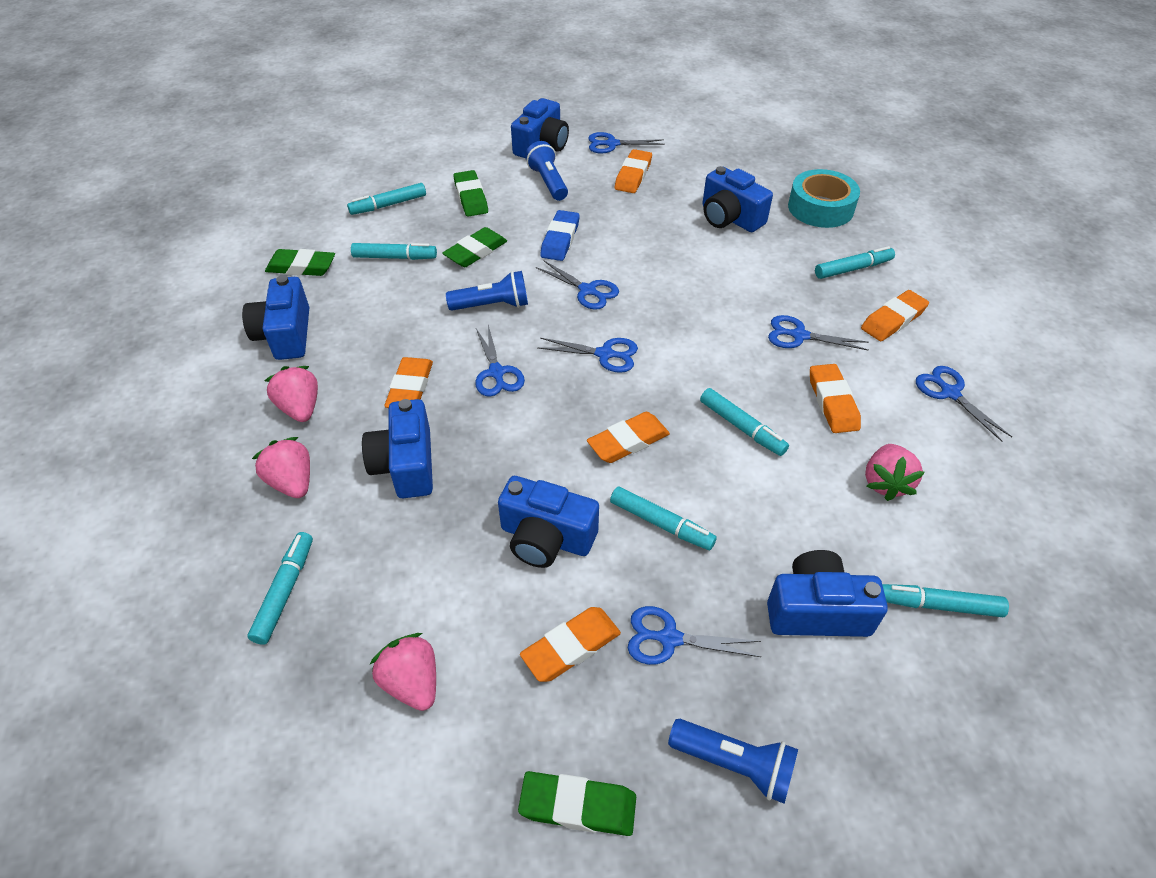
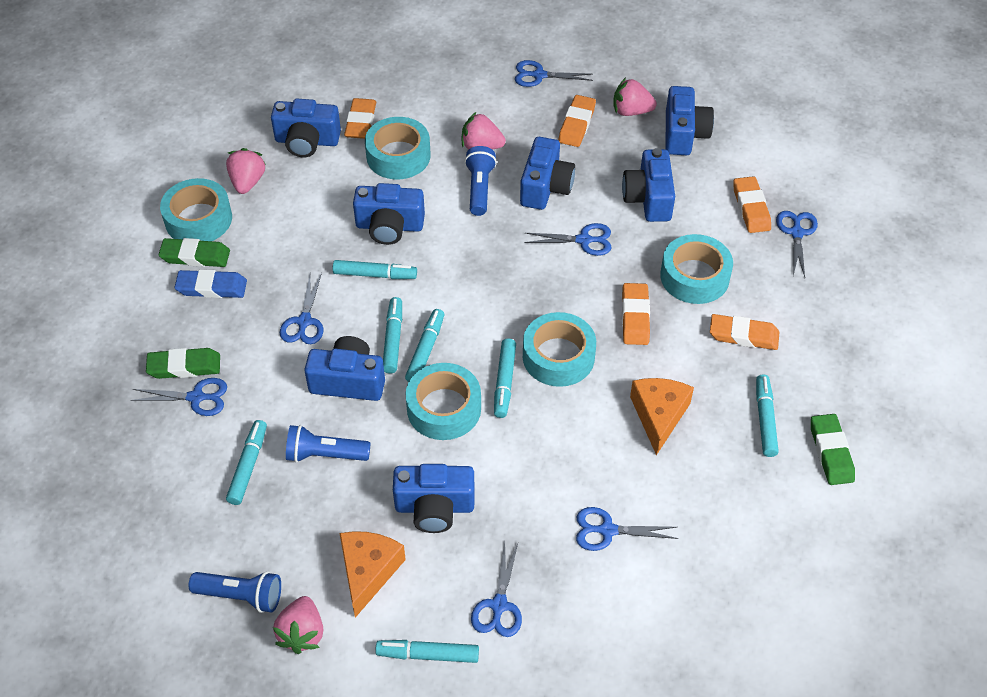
blue camera: [242,275,309,360] [362,399,433,498] [498,476,599,568] [511,98,569,158] [703,166,773,232] [767,550,888,637] = 6 -> [271,99,341,157] [304,336,385,401] [353,183,425,245] [393,464,475,533] [520,137,575,210] [622,148,675,222] [665,86,714,155] = 7
green eraser: [265,249,335,276] [442,227,507,267] [453,170,488,217] [518,771,636,836] = 4 -> [146,348,220,379] [158,238,230,267] [811,414,855,485] = 3
orange cheese: none = 0 -> [339,531,406,618] [630,378,694,455] = 2
orange eraser: [384,357,433,408] [520,607,621,682] [587,412,670,463] [615,149,652,193] [810,364,861,433] [861,290,929,341] = 6 -> [344,98,376,139] [558,95,596,147] [622,283,650,345] [710,314,780,350] [733,176,771,233] = 5
turquoise tape: [788,169,860,228] = 1 -> [160,178,232,241] [365,117,431,179] [405,363,481,440] [523,312,596,387] [660,234,733,304] = 5

